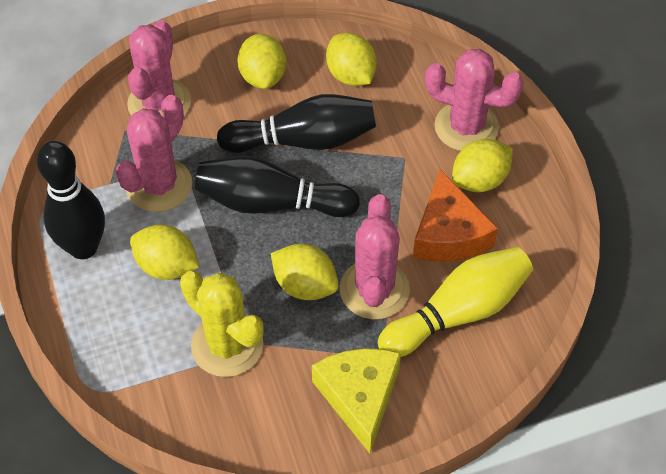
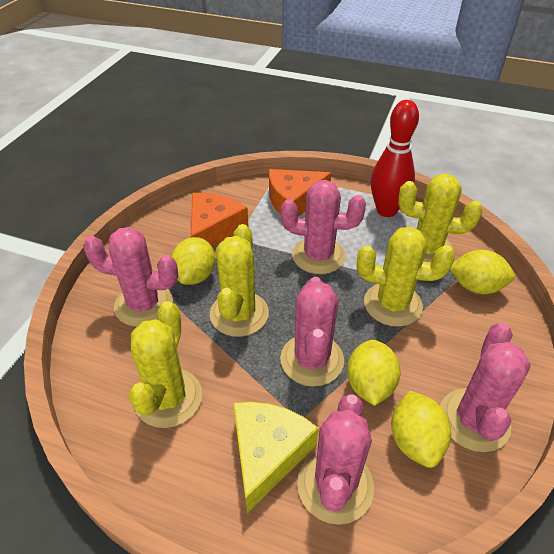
black bowling pin: [37,141,105,259] [195,156,360,217] [217,94,376,153] = 3 -> none = 0
orange cheese: [413,169,498,262] = 1 -> [191,193,248,246] [269,169,331,217] = 2
pink cactus: [116,95,192,212] [127,20,191,117] [340,194,410,319] [425,49,524,151] = 4 -> [83,227,178,327] [280,277,344,387] [281,180,366,274] [297,394,374,525] [440,322,531,452] = 5
red bowling pin: none = 0 -> [371,100,419,217] = 1
yellow bowling pin: [378,247,533,357] = 1 -> none = 0
yellow cactus: [180,271,264,377] = 1 -> [129,301,202,428] [210,224,269,337] [357,227,455,327] [398,174,482,262] = 4
yellow lemon: [130,225,199,280] [237,34,286,89] [271,244,338,300] [326,33,377,86] [452,139,513,192] = 5 -> [171,237,215,285] [347,340,401,406] [391,391,451,468] [450,250,515,294] = 4

